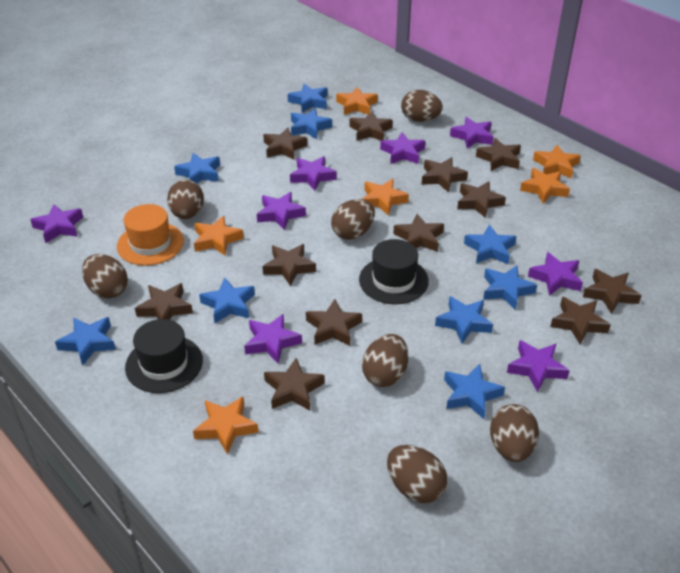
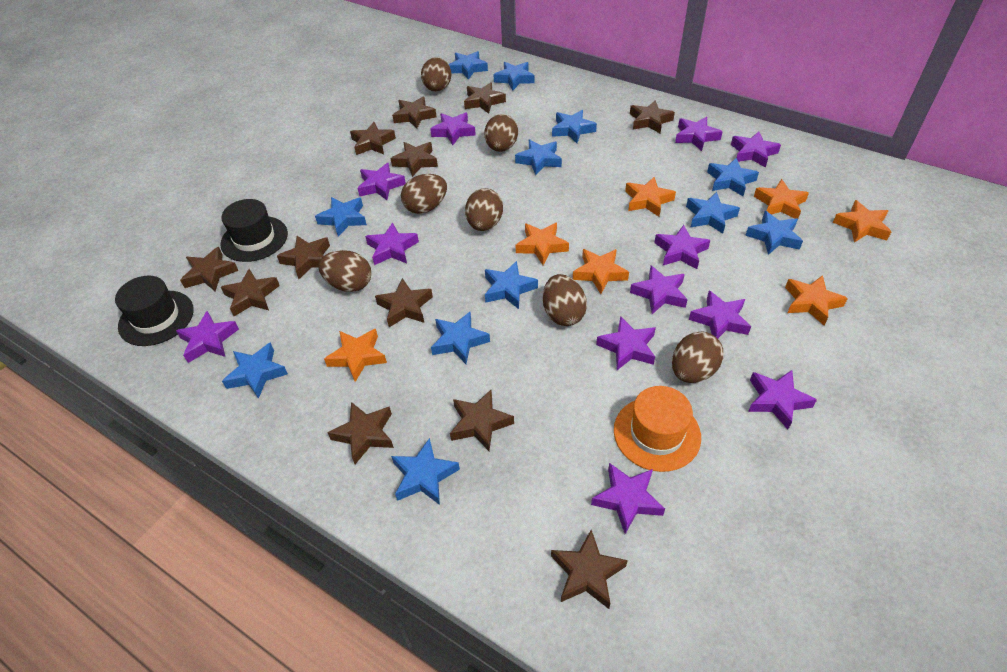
blue star: [55,317,116,366] [174,153,220,183] [199,277,255,323] [287,84,328,113] [291,108,332,139] [435,296,493,343] [444,364,505,419] [464,224,517,264] [483,265,537,310] = 9 -> [222,342,288,399] [315,197,367,237] [391,438,460,505] [431,312,490,364] [449,51,488,80] [485,261,538,309] [493,62,535,90] [515,139,562,175] [552,110,597,143] [686,192,740,234] [707,158,759,196] [745,211,803,255] = 12
orange star: [193,397,258,455] [194,216,244,256] [336,87,378,115] [362,179,409,216] [520,168,570,204] [533,145,581,179] = 6 -> [324,329,387,382] [516,223,569,265] [573,249,629,294] [625,177,676,217] [754,179,809,219] [785,275,848,325] [833,200,891,243] = 7
purple star: [30,204,83,243] [244,314,302,363] [257,192,306,230] [290,156,337,191] [380,132,425,164] [450,117,494,149] [507,340,570,392] [528,252,583,296] = 8 -> [176,311,239,363] [358,163,406,200] [365,223,419,265] [430,112,476,145] [591,463,665,534] [596,316,656,370] [630,265,688,314] [654,225,710,269] [675,117,723,151] [689,291,751,339] [731,132,781,168] [748,370,817,429] = 12

